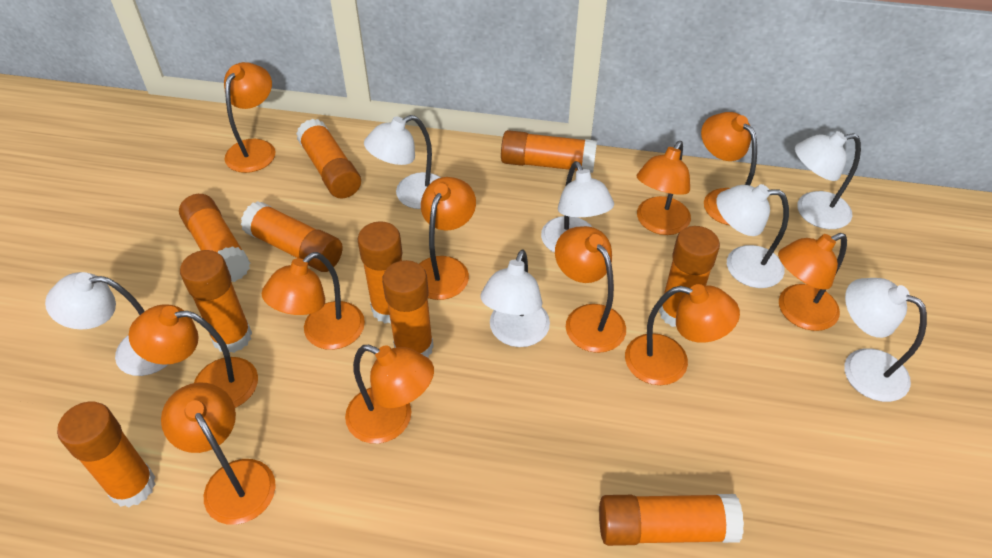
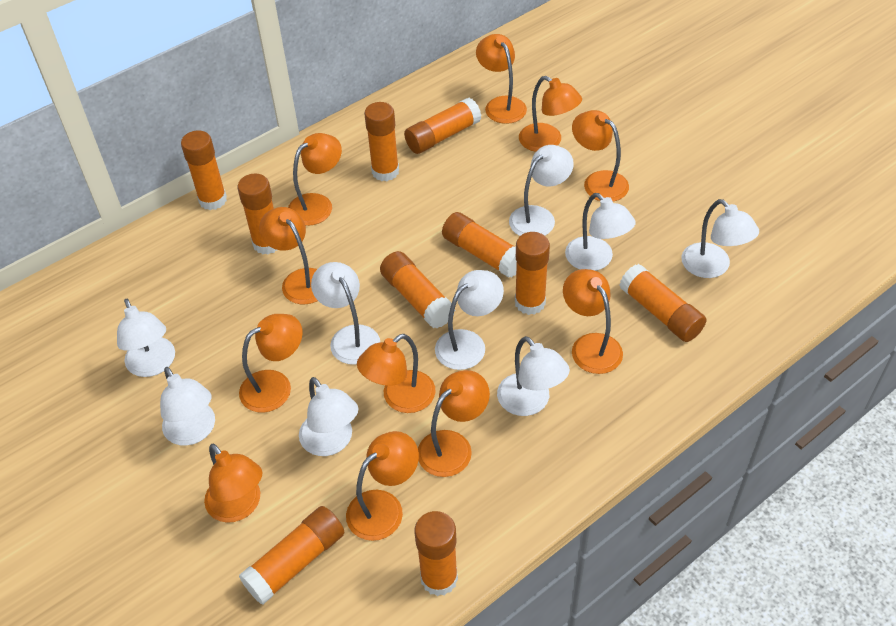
white lamp: [45,272,169,376] [364,115,441,209] [480,250,550,347] [541,161,614,253] [716,184,789,288] [795,131,861,229] [844,278,927,402] = 7 -> [117,299,175,377] [160,367,215,446] [299,377,359,456] [311,262,380,365] [435,270,504,370] [497,336,570,416] [509,145,574,236] [565,193,636,271] [681,199,759,278] = 9

